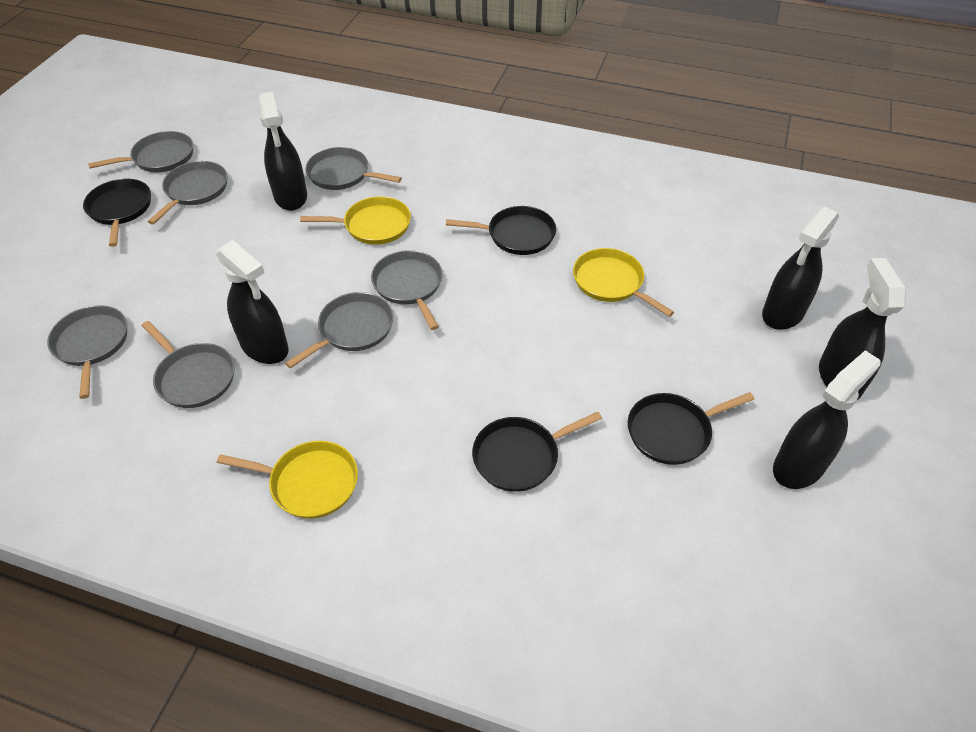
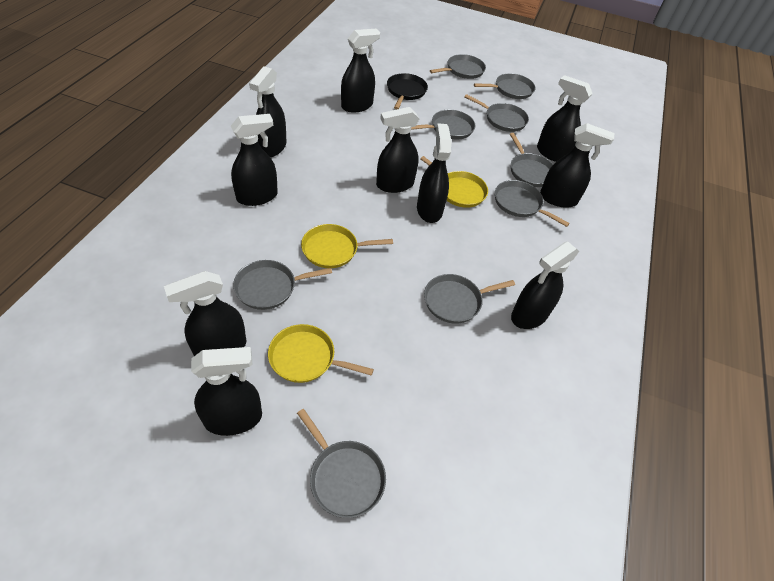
black pan: [83,179,151,247] [446,206,556,255] [472,412,602,492] [628,392,754,465] = 4 -> [387,73,428,110] = 1
black spray bottle: [216,240,289,364] [259,92,307,211] [762,207,839,330] [773,350,880,489] [819,258,906,400] = 5 -> [164,271,247,356] [191,347,262,436] [231,114,278,206] [249,66,286,157] [341,29,380,112] [376,107,419,193] [417,123,452,223] [511,241,579,329] [537,75,593,162] [540,123,614,208] = 10
grey pan: [47,305,127,399] [88,131,193,172] [142,321,235,408] [148,161,227,225] [285,292,393,368] [305,147,402,190] [371,250,443,330] = 7 -> [233,260,332,310] [297,409,386,518] [411,110,475,139] [424,274,515,324] [430,54,486,79] [464,94,529,132] [474,73,535,99] [495,180,570,227] [510,133,553,187] = 9

